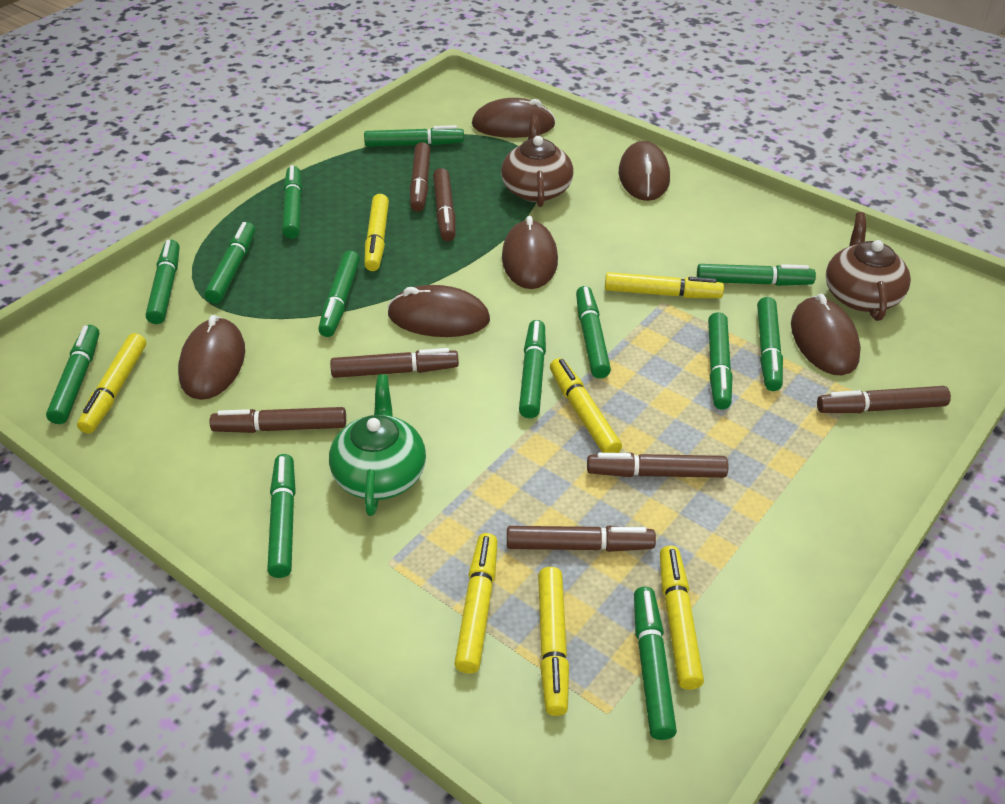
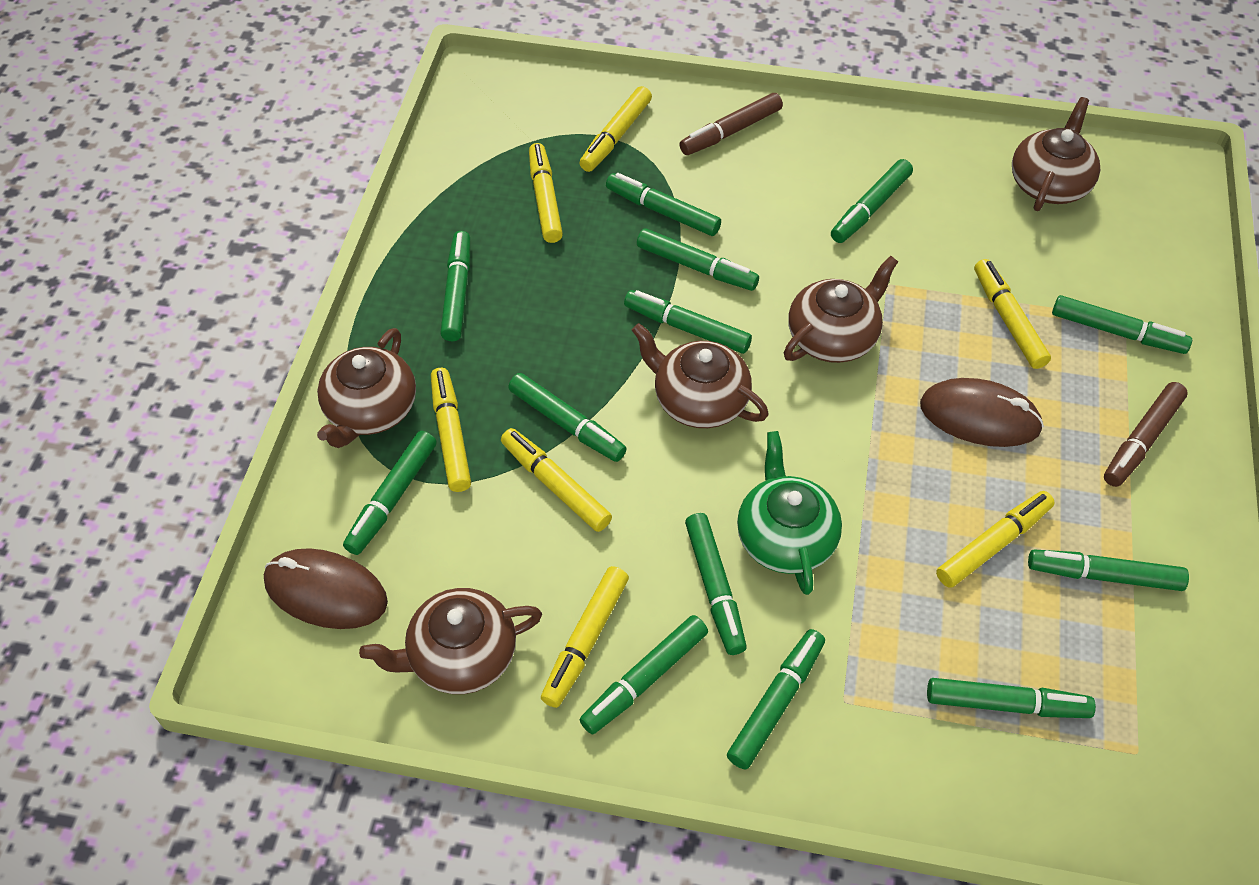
brown marker: [209,407,346,433] [330,348,459,378] [410,142,430,212] [433,168,456,241] [507,525,656,552] [587,453,728,478] [817,386,951,413] = 7 -> [679,93,783,155] [1104,382,1188,487] = 2
brown mouse: [178,315,245,400] [387,285,490,337] [472,98,556,138] [502,216,558,289] [619,141,670,201] [791,294,861,375] = 6 -> [264,548,388,629] [920,378,1044,447] = 2
brown teapot: [501,115,573,207] [826,212,911,321] = 2 -> [317,328,416,448] [359,588,542,694] [632,323,769,428] [784,256,898,363] [1012,97,1100,211] = 5

